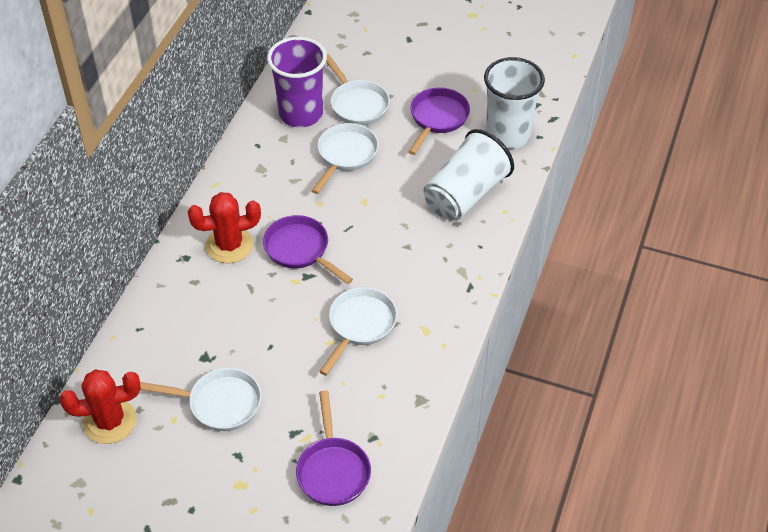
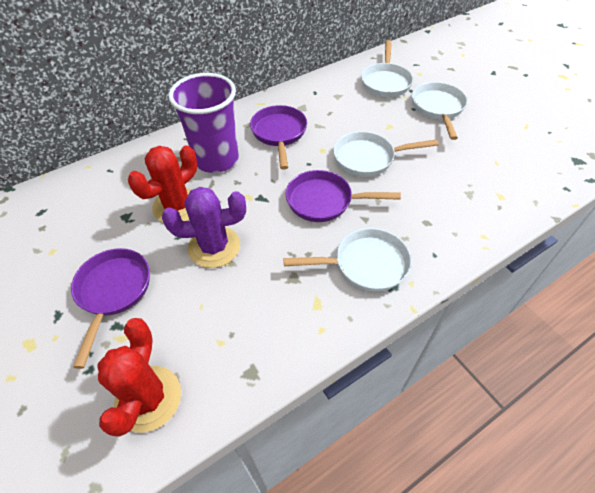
purple cactus: none = 0 -> [162,187,246,268] = 1
white cup: [424,129,514,221] [484,57,545,149] = 2 -> none = 0

